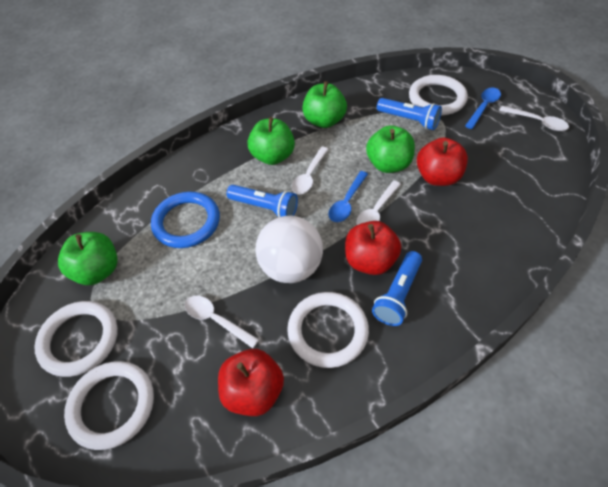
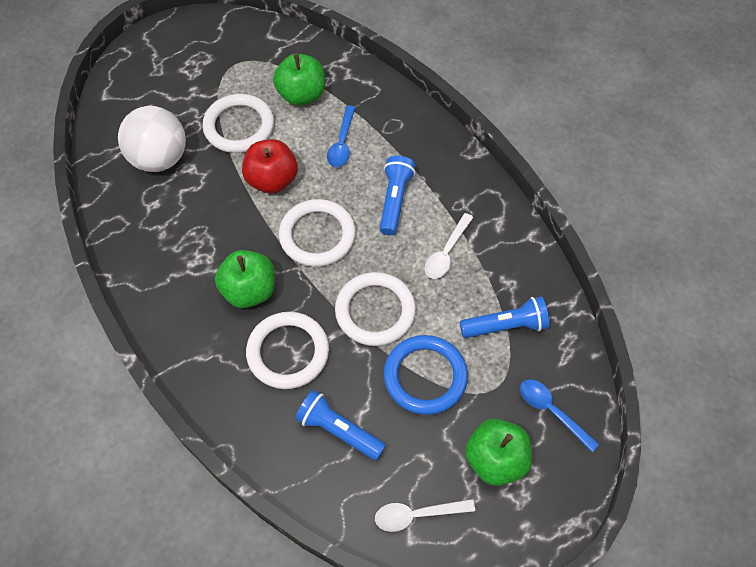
green apple: [58,232,118,285] [248,117,295,165] [302,81,347,128] [366,125,415,173] = 4 -> [215,250,275,308] [273,54,325,106] [465,418,532,486] = 3
red apple: [218,349,284,416] [345,221,401,275] [417,137,468,186] = 3 -> [242,139,298,194] = 1
white spoon: [184,296,259,348] [291,147,329,194] [356,180,401,225] [499,106,569,131] = 4 -> [375,499,475,532] [424,213,473,279] = 2

